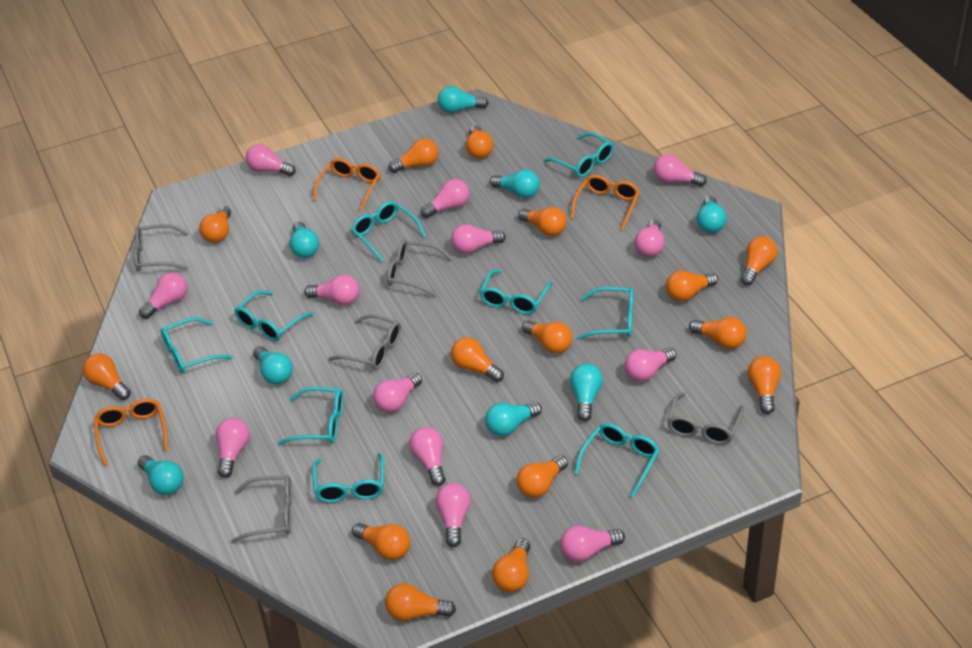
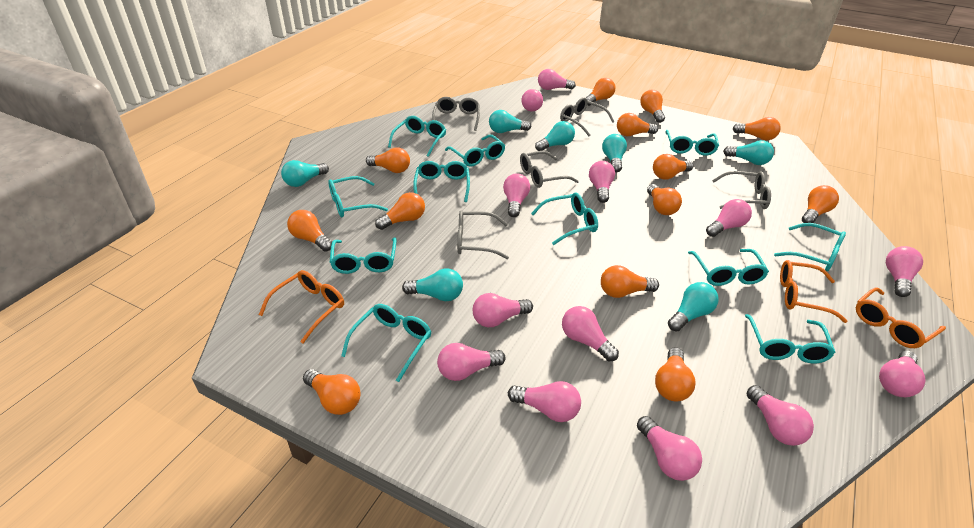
orange light bulb: [83,353,131,400] [199,206,231,243] [352,523,410,560] [385,583,456,621] [388,138,439,173] [451,337,504,382] [466,125,494,159] [492,538,530,592] [516,455,568,498] [518,207,567,236] [522,320,572,354] [666,271,718,302] [689,317,747,349] [741,236,777,285] [748,356,781,414] = 15 -> [287,210,332,252] [303,369,360,415] [366,147,410,173] [375,192,425,230] [586,78,616,106] [601,265,659,298] [617,113,658,136] [640,90,665,123] [647,184,682,215] [653,154,693,179] [655,347,696,402] [733,117,781,140] [802,185,839,223] = 13
turquoise glasses: [161,318,233,373] [234,290,314,341] [278,387,343,445] [312,453,384,503] [351,201,426,262] [479,270,553,314] [544,133,614,177] [574,423,660,497] [577,287,634,340] = 9 -> [328,176,388,218] [330,238,397,274] [341,304,431,382] [388,116,446,157] [413,161,470,202] [445,135,505,167] [531,192,598,245] [666,130,719,156] [688,249,769,286] [745,314,836,363] [774,223,846,271] = 11
turquoise light bulb: [137,455,184,495] [253,346,293,385] [290,221,319,258] [438,86,489,113] [485,402,542,436] [490,169,540,198] [570,363,603,421] [697,196,727,233] = 8 -> [281,160,329,187] [402,268,463,301] [489,110,531,133] [535,121,575,151] [602,134,627,172] [668,282,718,332] [723,140,774,165] = 7

